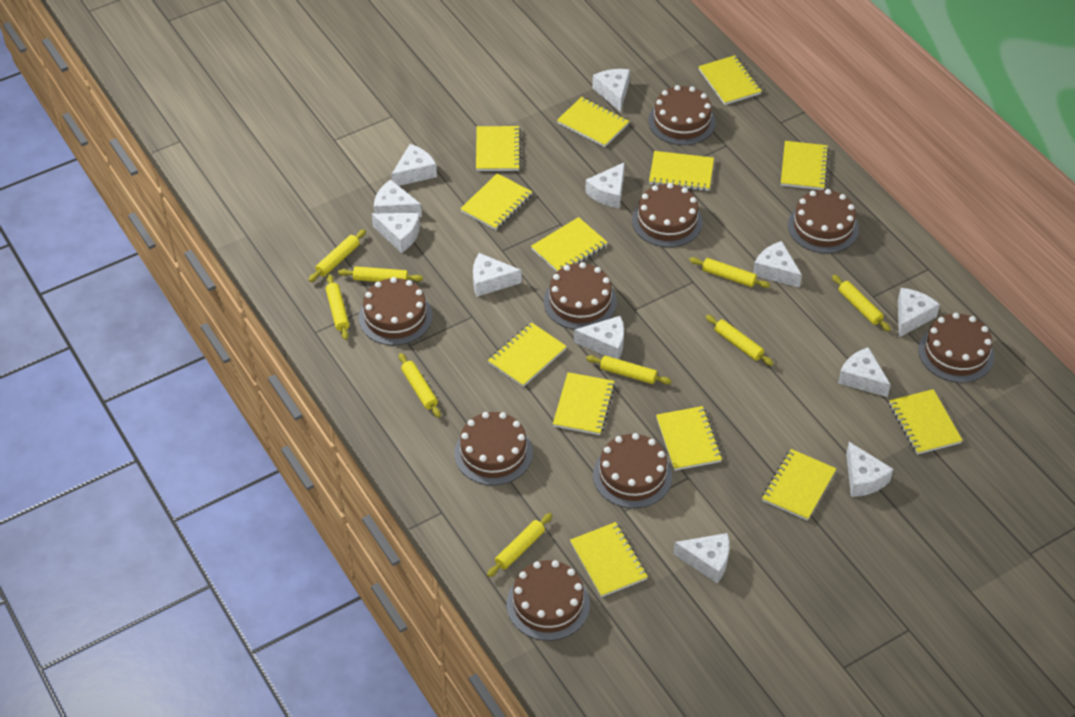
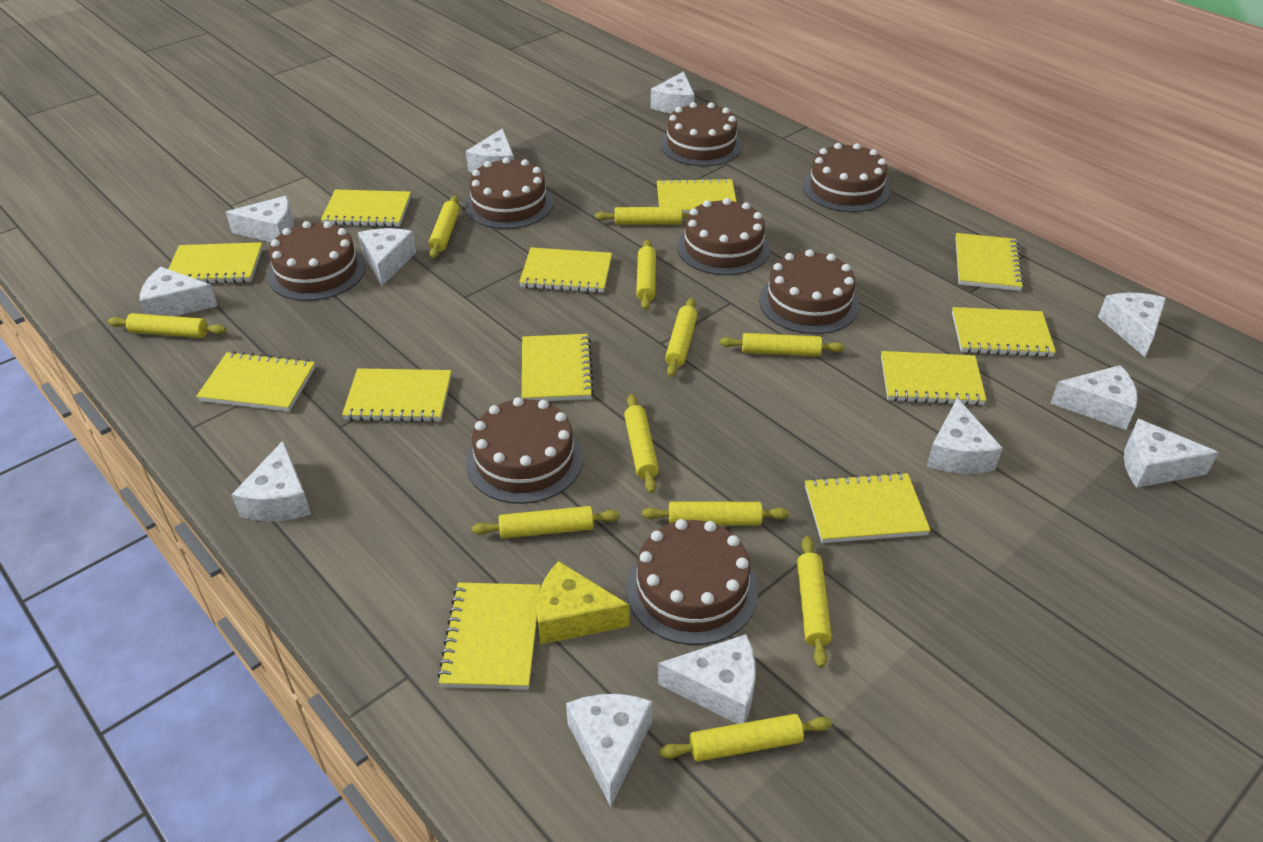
brown cake: [359,277,433,345] [454,412,533,485] [507,560,590,641] [544,262,617,330] [593,433,672,508] [632,183,703,247] [648,85,716,145] [788,189,859,253] [918,313,994,383] = 9 -> [268,221,366,301] [465,157,553,229] [466,397,583,504] [627,519,758,645] [661,102,742,166] [677,198,770,275] [759,249,859,334] [803,143,890,212] = 8
yellow cheese: none = 0 -> [537,561,629,644] = 1
yellow notebook: [460,173,532,230] [476,126,521,171] [488,322,567,387] [531,217,608,272] [553,372,615,435] [557,97,629,147] [570,522,648,597] [649,151,714,191] [656,406,722,471] [698,55,762,105] [762,449,836,521] [781,141,829,190] [889,389,963,455] = 13 -> [169,242,263,284] [196,351,315,412] [321,190,411,227] [342,368,451,422] [437,583,541,690] [519,247,612,293] [522,334,594,401] [657,178,736,213] [805,472,931,543] [881,351,986,406] [952,307,1056,357] [955,233,1024,291] = 12
yellow rolling pin: [309,229,366,282] [326,274,350,340] [338,266,423,282] [399,353,441,418] [487,513,552,577] [586,355,672,384] [689,257,770,288] [706,315,774,366] [832,275,891,331] = 9 -> [108,313,226,338] [429,195,460,258] [472,506,620,539] [595,207,690,225] [624,394,659,493] [636,240,656,310] [642,502,789,525] [659,714,832,762] [665,298,698,377] [720,333,845,356] [797,536,832,668] = 11

